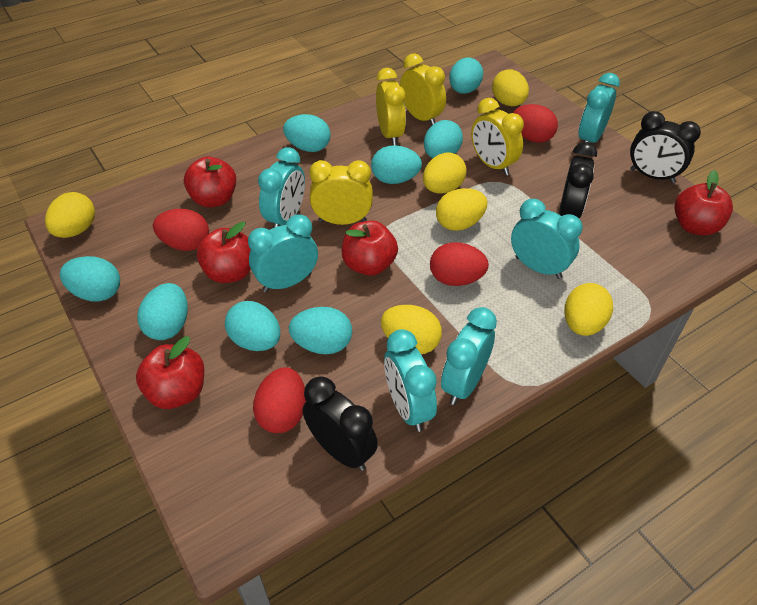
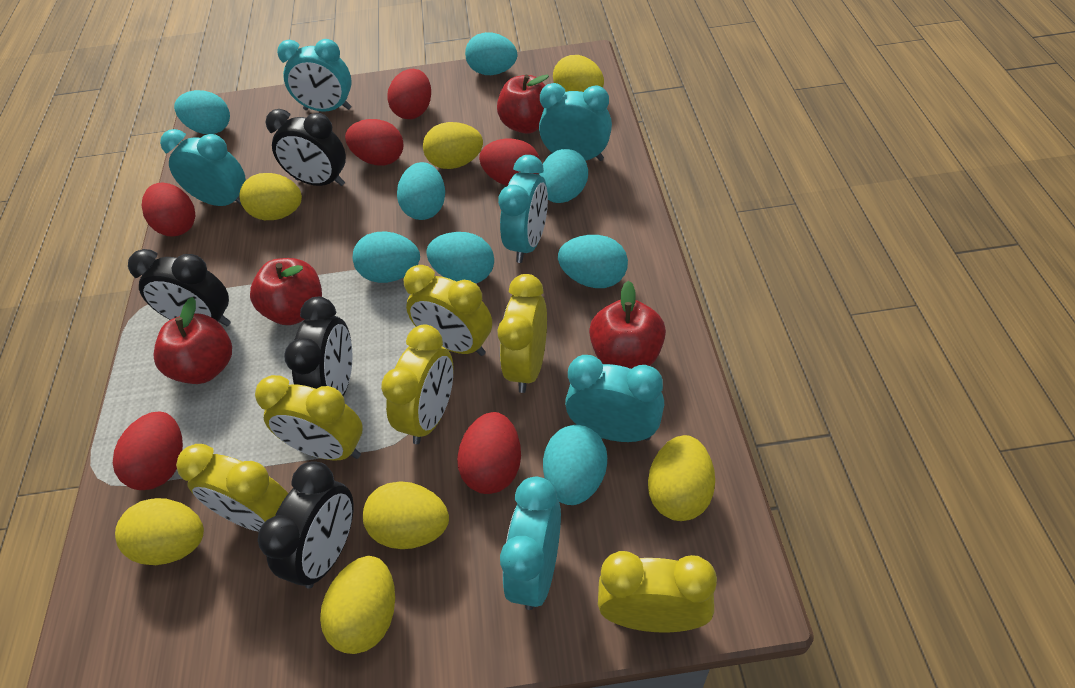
black clock: [303,377,378,471] [559,142,597,218] [630,111,701,183] = 3 -> [128,249,231,326] [258,461,353,588] [265,109,346,186] [284,297,353,396] = 4
red apple: [136,336,204,409] [184,157,236,207] [197,222,251,283] [342,221,398,276] [674,170,733,235] = 5 -> [153,297,232,384] [250,258,322,325] [497,75,549,134] [589,281,666,369] = 4
red egg: [153,209,209,251] [253,367,306,433] [430,242,489,286] [513,104,558,143] = 4 -> [113,411,183,490] [142,182,196,237] [345,119,403,165] [387,69,431,119] [457,412,521,494] [479,138,540,186] = 6
yellow clock: [309,160,373,225] [376,68,406,146] [400,53,446,125] [471,98,524,175] = 4 -> [176,444,288,532] [255,375,363,461] [381,325,454,444] [404,265,492,356] [498,274,547,393] [598,551,717,633] = 6
yellow egg: [45,192,95,238] [381,305,442,354] [423,153,467,194] [436,188,487,231] [492,69,529,106] [564,283,613,336] = 6 -> [115,498,204,565] [239,173,302,220] [320,556,395,654] [363,481,449,549] [423,122,483,169] [553,55,604,92] [648,435,715,521] = 7

